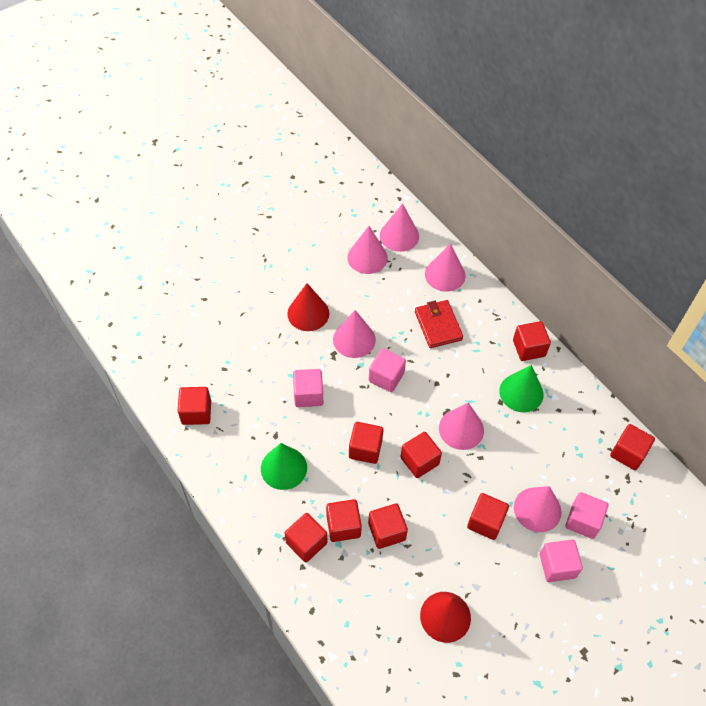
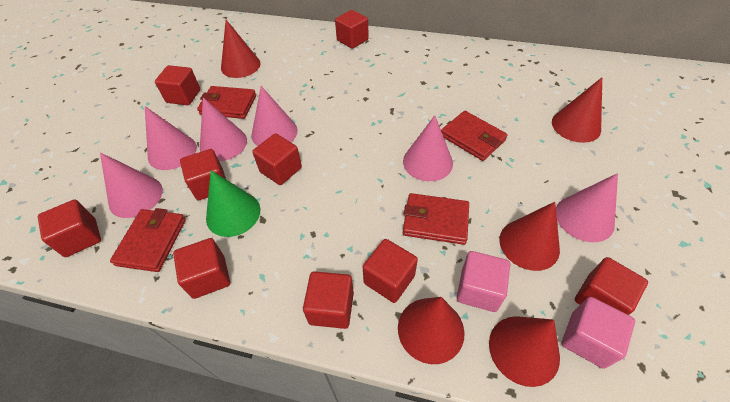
green cone: [261,443,307,490] [499,365,544,412] = 2 -> [206,170,260,237] = 1
pink cube: [293,369,323,407] [369,348,406,392] [540,539,583,582] [565,492,608,539] = 4 -> [457,251,510,312] [561,297,635,369] = 2
red cone: [287,283,329,331] [420,592,471,643] = 2 -> [221,20,261,78] [398,297,465,364] [489,316,560,387] [499,202,560,271] [552,77,602,143] = 5
red wallet: [415,300,463,348] = 1 -> [110,208,186,272] [197,86,256,119] [403,193,469,245] [441,111,508,161] = 4

